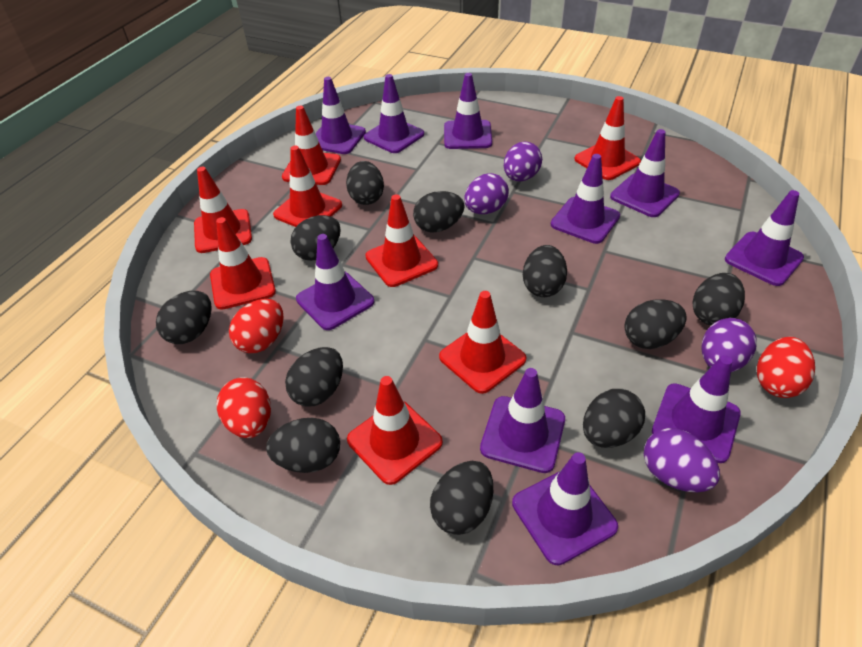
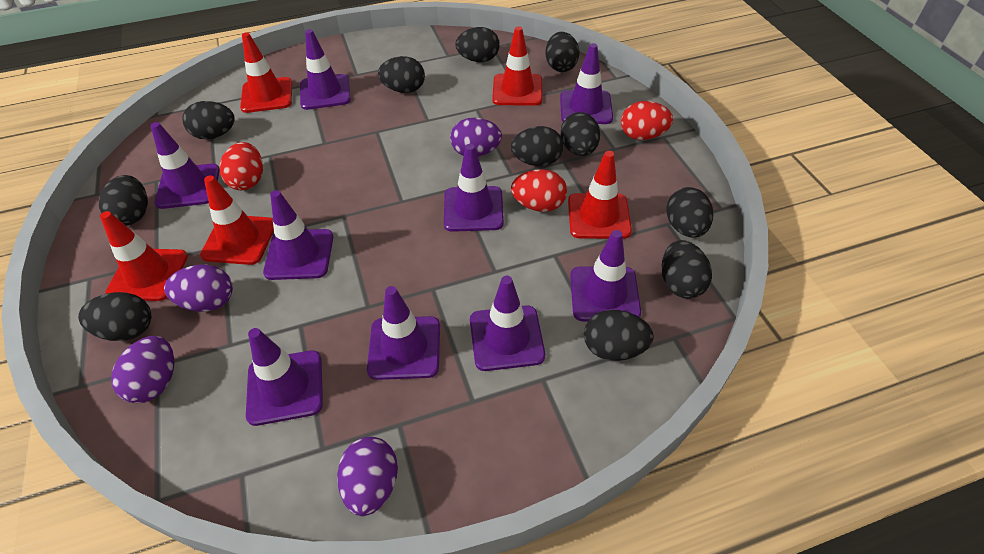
purple traffic cone: [296,234,374,330] [315,77,366,154] [364,74,424,153] [444,73,492,149] [480,368,565,473] [512,452,618,565] [551,154,620,244] [610,129,680,217] [652,355,741,463] [725,190,804,286] = 10 -> [150,122,220,209] [246,328,323,426] [263,190,333,280] [300,29,351,110] [367,286,440,380] [444,144,504,232] [470,276,545,371] [560,43,613,124] [570,230,641,321] = 9
red traffic cone: [194,167,252,253] [210,217,276,310] [273,145,342,227] [282,106,341,185] [347,376,443,485] [365,194,438,287] [439,291,526,394] [575,96,641,180] = 8 -> [100,211,188,301] [200,175,274,265] [240,32,292,113] [492,26,542,106] [568,151,632,239] = 5

